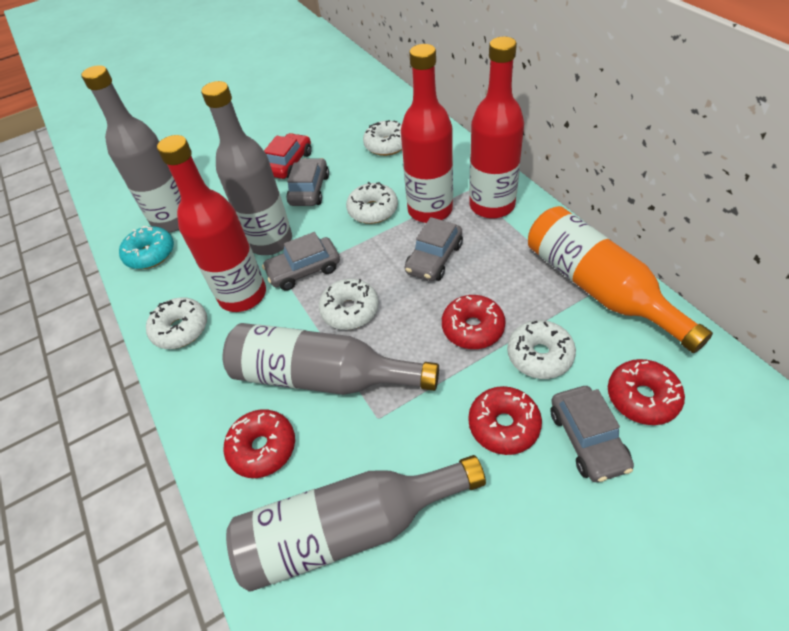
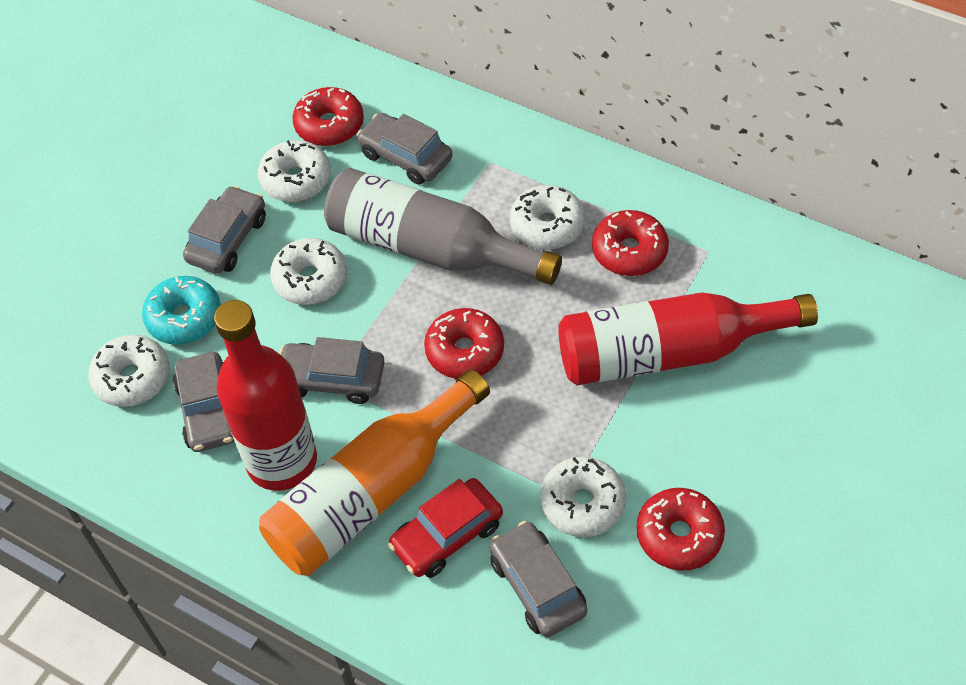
grey bottle: [81,65,181,232] [201,81,292,255] [223,323,439,395] [226,455,486,592] = 4 -> [324,168,562,285] = 1
grey car: [262,232,340,291] [286,158,329,206] [405,217,463,281] [550,386,634,482] = 4 -> [173,352,235,452] [183,186,266,274] [280,337,385,404] [357,113,453,185] [490,521,587,637] = 5
red bottle: [157,135,266,312] [401,44,453,223] [469,37,524,219] = 3 -> [214,300,317,491] [558,292,818,385] = 2

